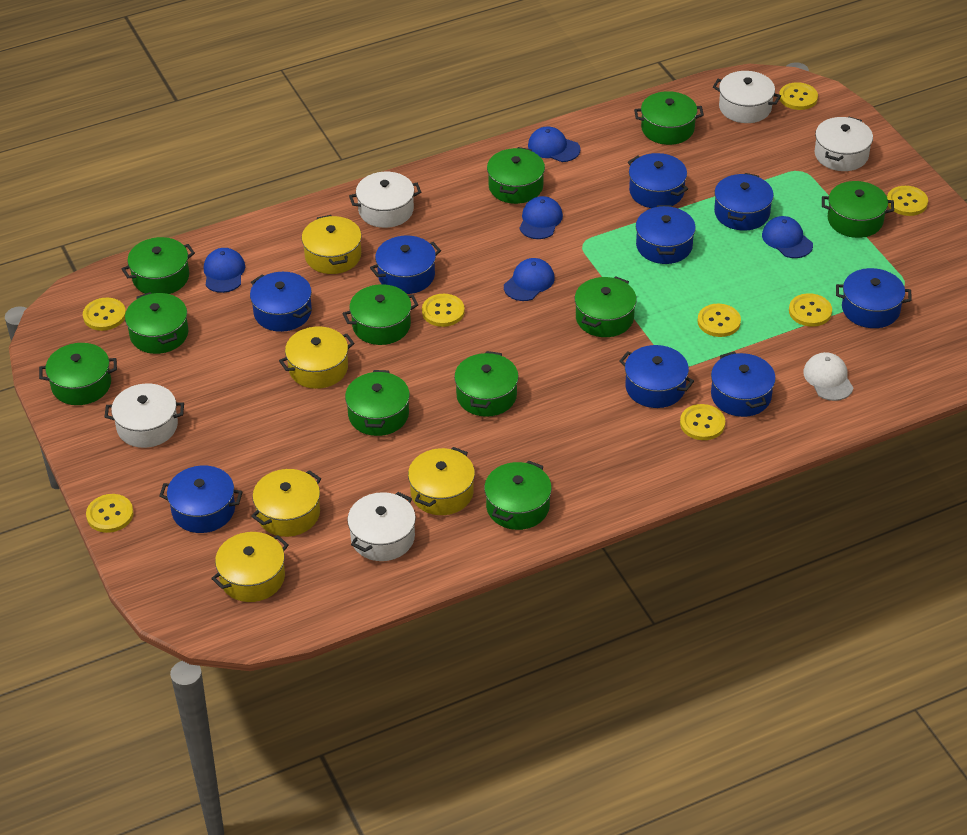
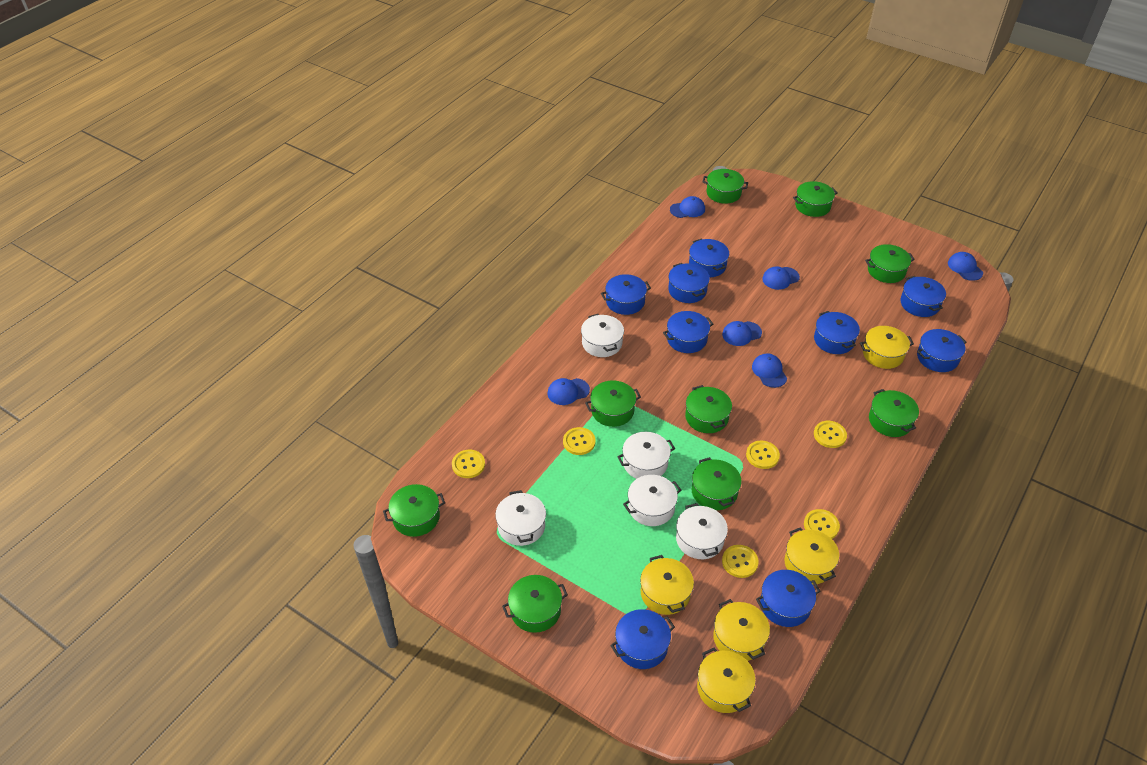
blue cap: [204,248,245,293] [504,258,555,301] [519,196,563,239] [528,126,581,162] [762,216,813,258] = 5 -> [547,378,590,405] [670,196,705,218] [722,321,762,346] [752,353,787,388] [762,266,800,290] [948,252,983,281] = 6
green pot: [39,343,117,405] [122,237,195,294] [125,292,189,354] [343,284,418,345] [345,370,410,436] [454,351,519,417] [484,461,552,530] [487,147,545,204] [575,276,637,337] [634,91,704,145] [822,181,894,238] = 11 -> [383,484,445,537] [502,575,568,633] [585,380,641,427] [685,385,732,433] [691,457,742,510] [702,169,748,204] [793,181,837,217] [865,244,915,283] [869,389,919,437] = 9
white cap: [803,352,853,401] = 1 -> none = 0
yellow button: [83,298,126,331] [86,494,134,533] [422,294,465,327] [680,404,725,440] [698,304,741,337] [779,82,818,110] [789,293,832,327] [887,186,928,216] = 8 -> [452,449,485,478] [563,427,596,455] [722,545,759,578] [746,441,780,469] [804,509,840,539] [814,421,847,448] = 6

